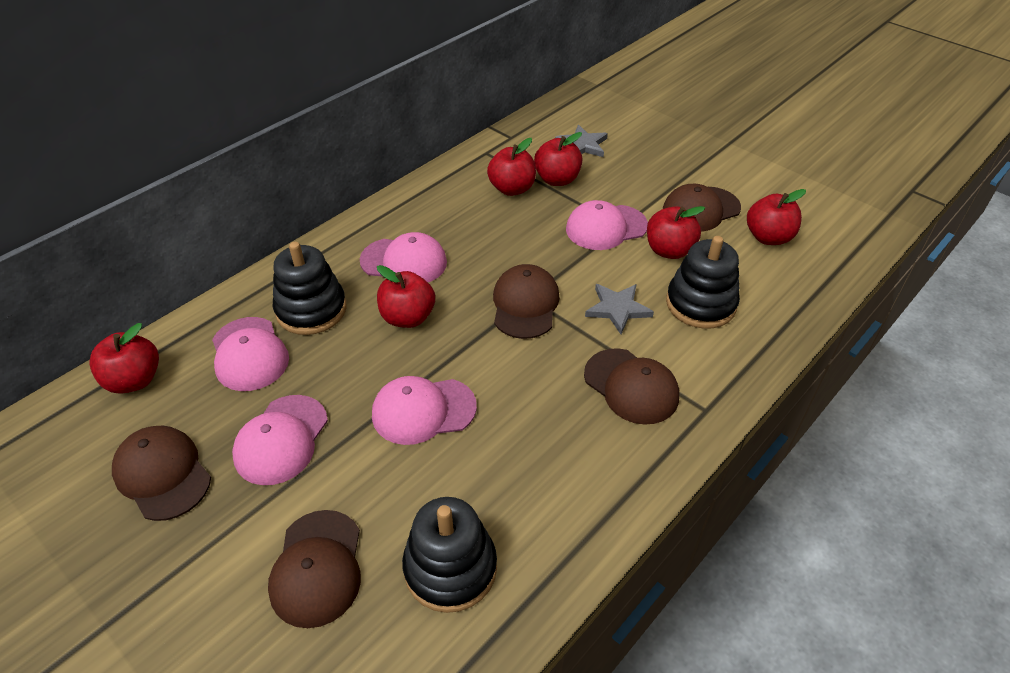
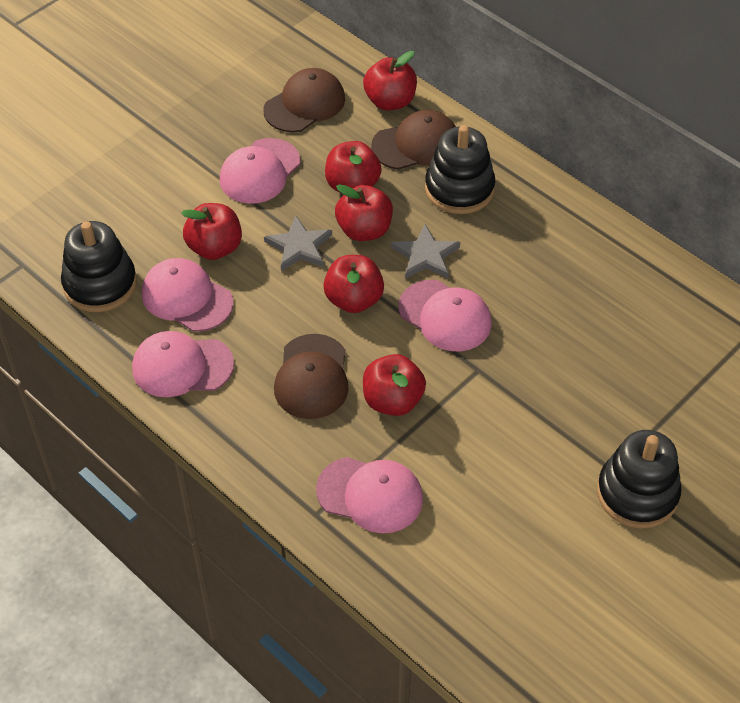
brown cap: [112,426,211,521] [268,510,361,628] [493,264,560,339] [584,348,679,425] [663,184,741,232] = 5 -> [263,68,345,132] [274,334,349,419] [371,110,456,170] = 3

